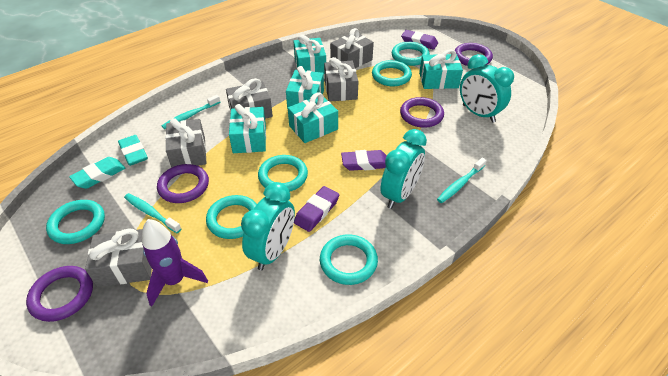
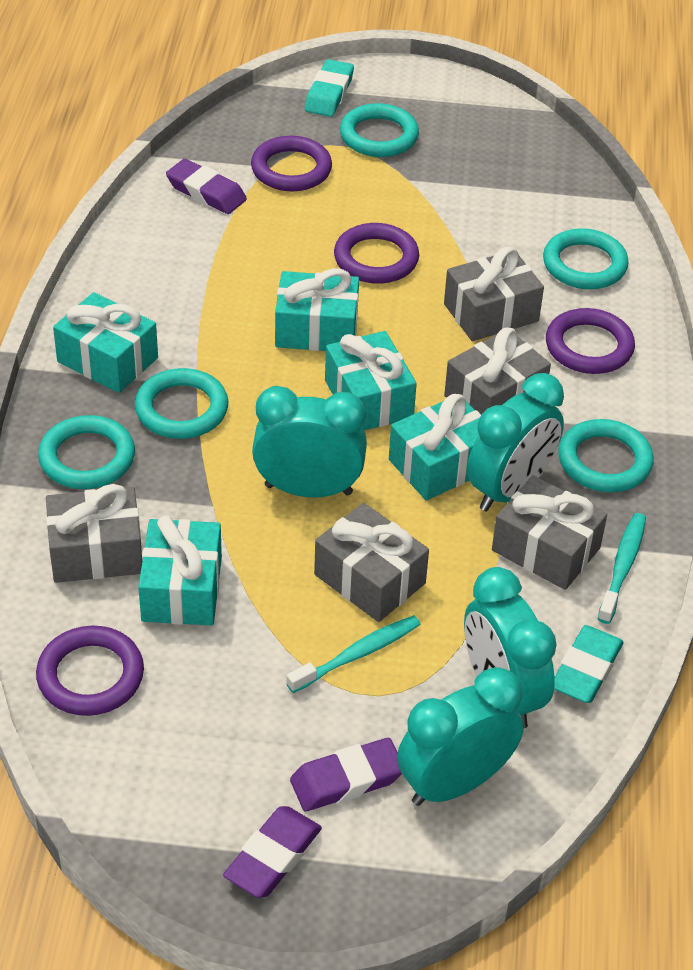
purple rocket: [142,219,208,306] = 1 -> none = 0
turquoise clock: [241,182,295,270] [380,129,427,209] [460,54,514,123] = 3 -> [252,386,367,497] [397,667,523,806] [464,567,556,729] [467,373,564,511] = 4
turquoise ring: [46,200,105,244] [206,195,257,239] [258,155,308,192] [320,234,378,285] [372,60,412,86] [392,42,430,66] = 6 -> [38,415,135,489] [135,368,228,439] [340,103,419,157] [543,228,629,289] [558,419,654,492] = 5
turquoise toothbrush: [124,193,182,233] [161,95,220,129] [437,158,487,203] = 3 -> [286,615,421,693] [598,513,646,624] = 2

